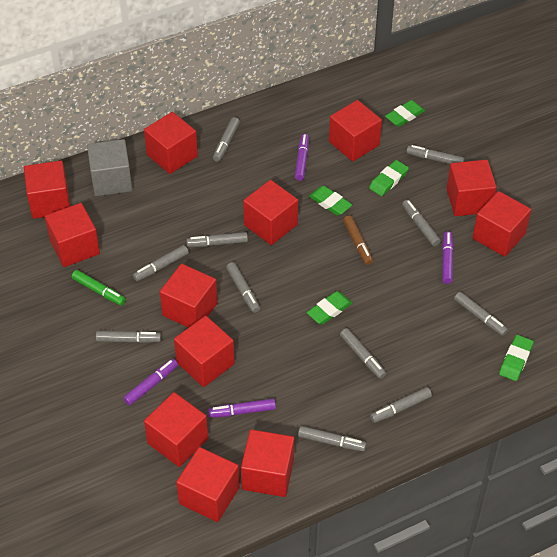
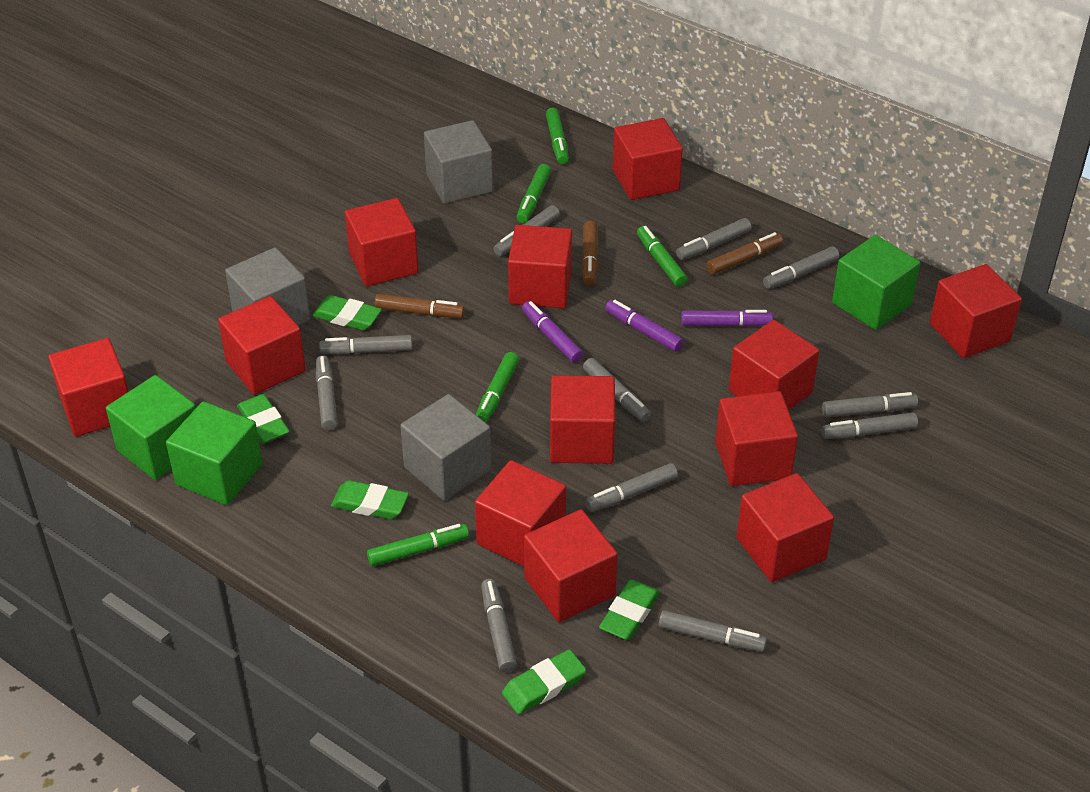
brown marker: [343,215,373,265] = 1 -> [375,294,465,318] [582,221,598,286] [706,232,783,275] = 3
green cube: none = 0 -> [106,375,196,480] [166,401,263,505] [832,235,920,330] = 3
green marker: [72,270,126,306] = 1 -> [367,524,469,566] [476,352,519,423] [517,164,551,223] [546,108,569,164] [637,226,688,287] = 5
grey cube: [87,139,132,196] = 1 -> [225,247,311,326] [400,394,492,501] [424,120,493,204] = 3
purple marker: [123,359,178,406] [208,399,276,418] [295,134,309,181] [442,231,454,284] = 4 -> [522,301,583,363] [605,300,684,352] [681,310,773,327] = 3

